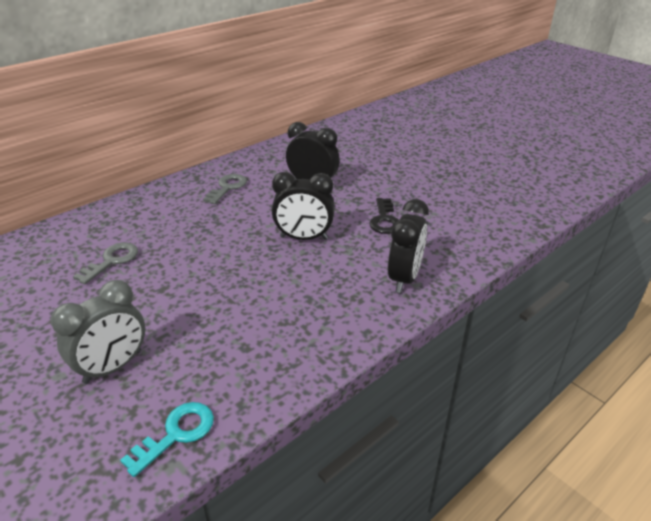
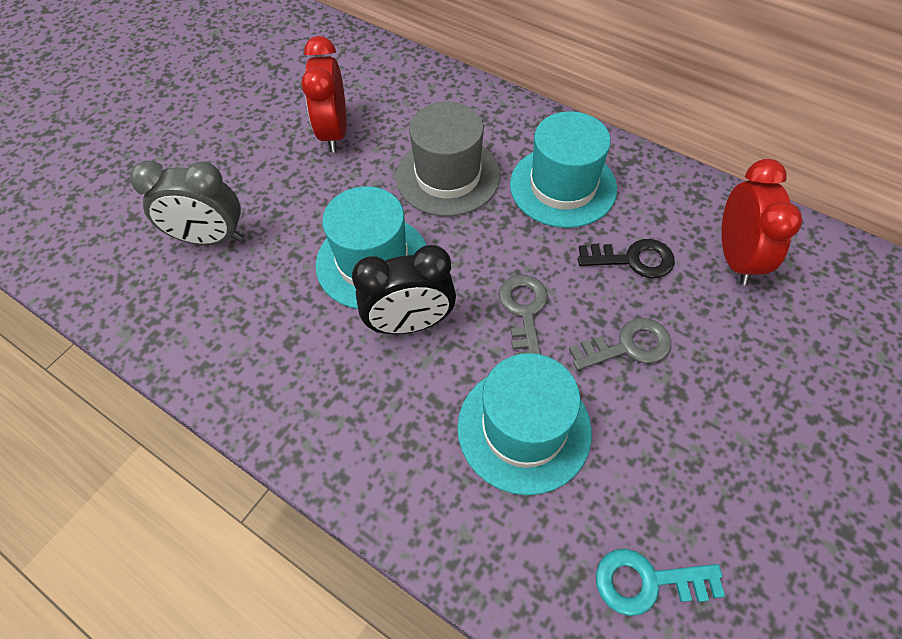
black clock: [272,172,335,240] [286,122,340,180] [388,199,429,293] = 3 -> [352,245,456,334] = 1
grey hat: none = 0 -> [396,102,500,216] = 1
red clock: none = 0 -> [301,36,346,152] [722,159,803,285] = 2
turquoise hat: none = 0 -> [316,186,427,309] [457,353,592,495] [510,111,617,228] = 3

